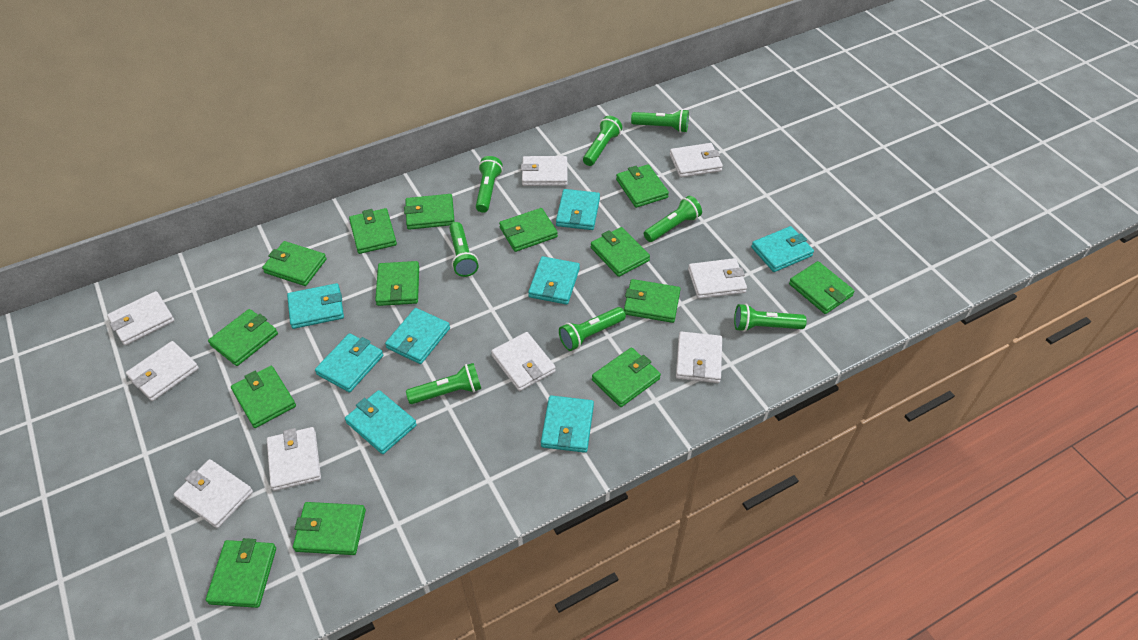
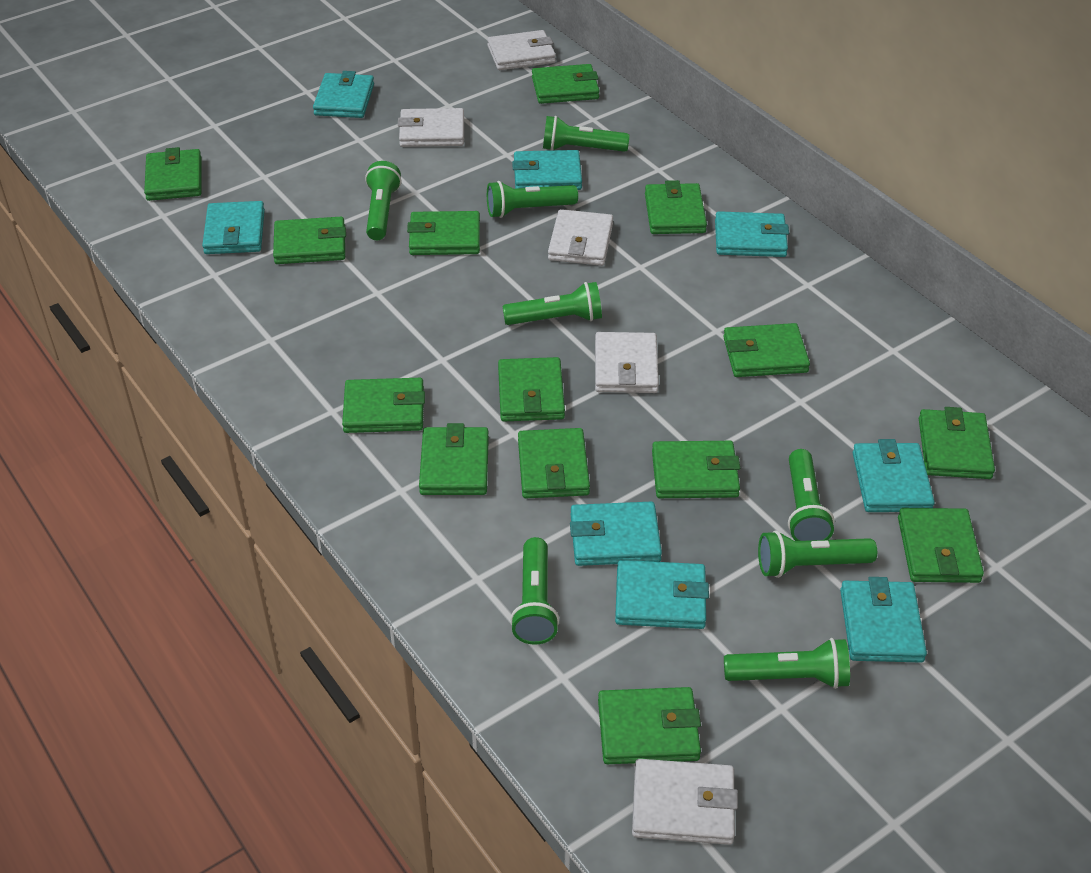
white wallet: [107,291,175,345] [126,341,199,401] [174,459,253,528] [267,427,321,491] [491,332,556,391] [521,156,567,186] [670,143,723,177] [676,331,722,383] [688,258,747,299] = 9 -> [398,108,464,147] [487,30,556,70] [548,209,613,266] [595,332,659,393] [632,759,738,845] = 5

